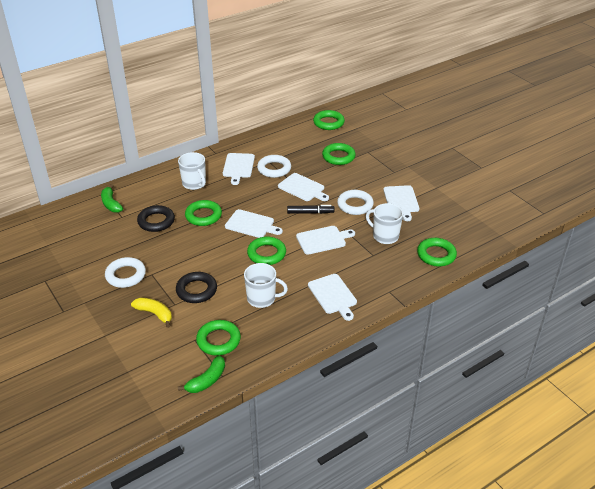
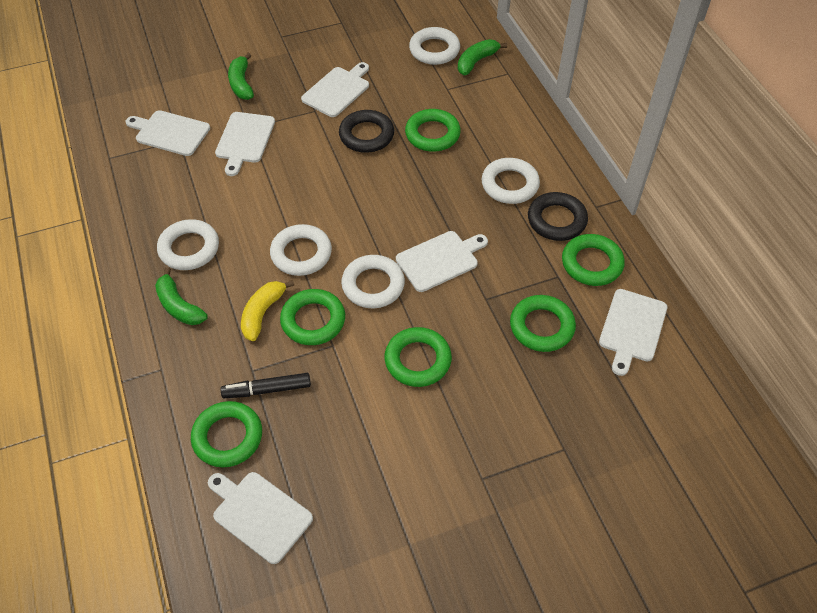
green banana: [101,184,123,213] [178,355,225,393] = 2 -> [155,267,208,325] [228,53,254,100] [458,39,507,75] = 3
white mug: [178,152,206,190] [244,263,288,308] [366,203,403,244] = 3 -> none = 0
white ring: [105,257,146,288] [257,155,291,178] [337,190,374,215] = 3 -> [157,219,219,270] [270,224,332,276] [341,255,405,308] [409,27,460,65] [482,158,540,204] = 5

